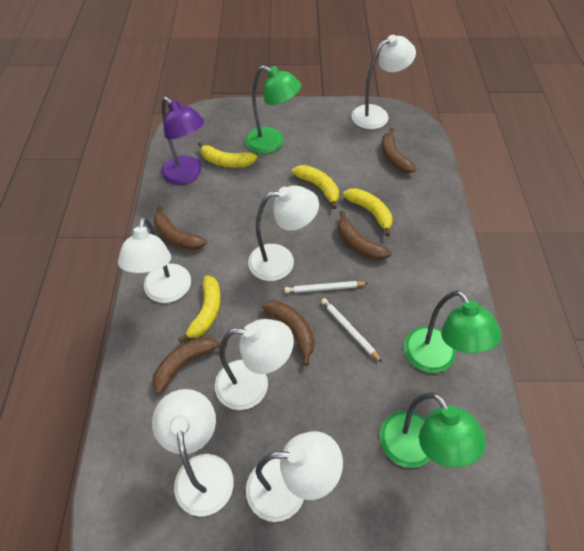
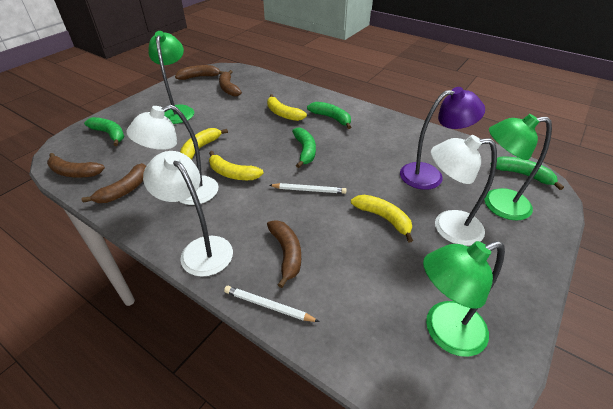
green banana: none = 0 -> [84,117,124,146] [292,128,316,168] [307,102,351,129] [496,156,564,190] = 4
white lamp: [118,217,191,303] [152,389,234,517] [215,319,294,410] [246,431,343,522] [248,186,319,281] [352,35,416,129] = 6 -> [126,105,218,205] [143,151,233,277] [431,135,497,246] = 3

